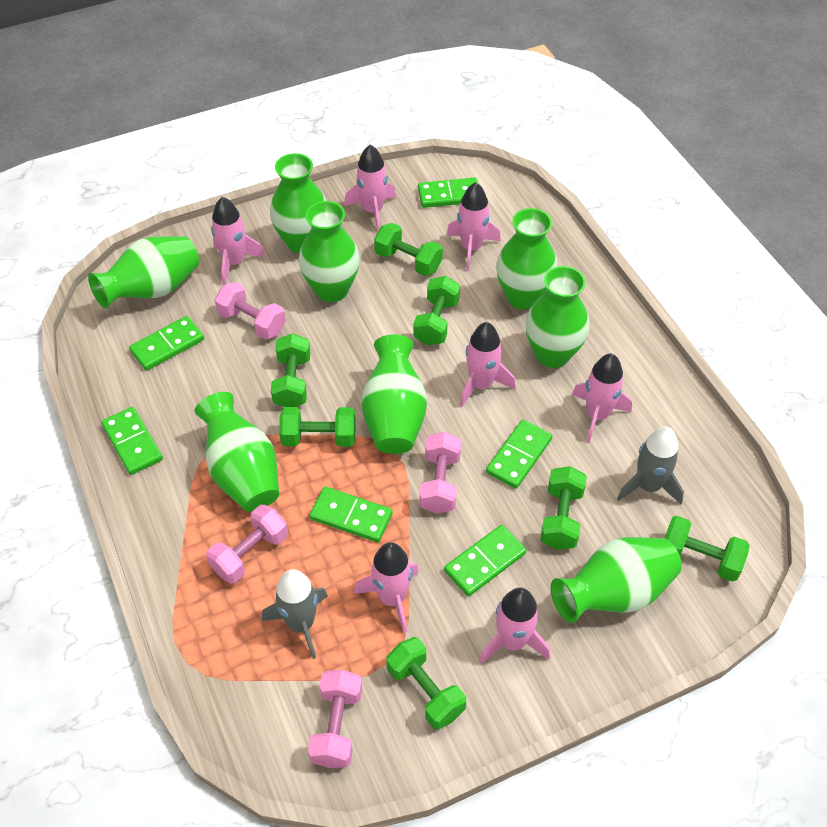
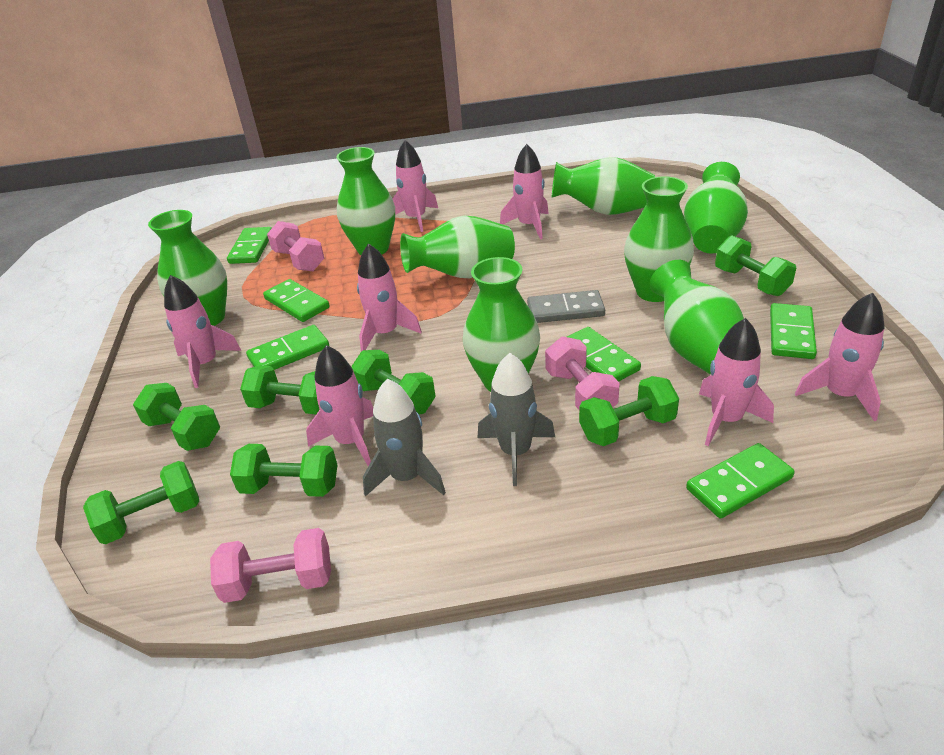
grey domino: none = 0 -> [527,290,605,323] = 1
pink dumbbell: [206,505,288,584] [214,282,286,340] [308,669,363,768] [419,432,461,514] = 4 -> [210,528,331,603] [267,221,324,271] [545,337,620,410] = 3

